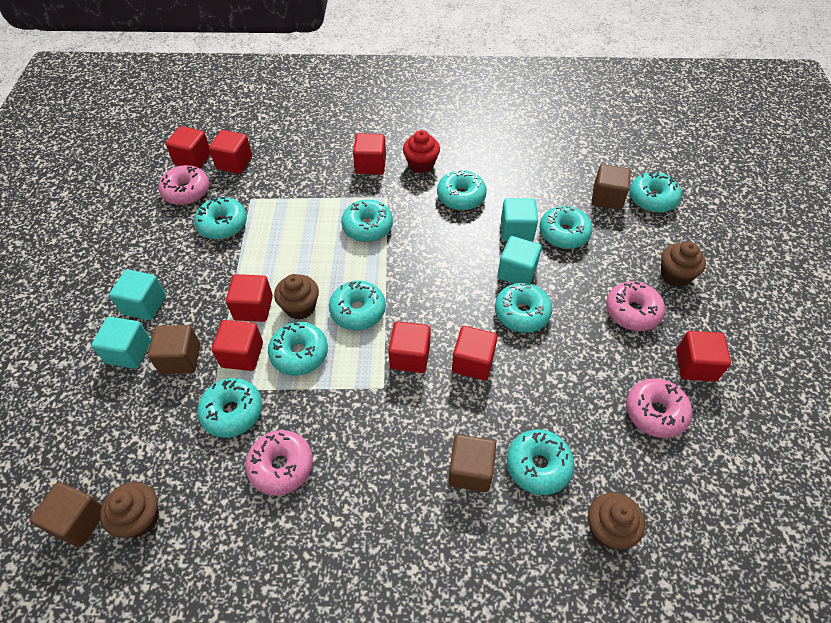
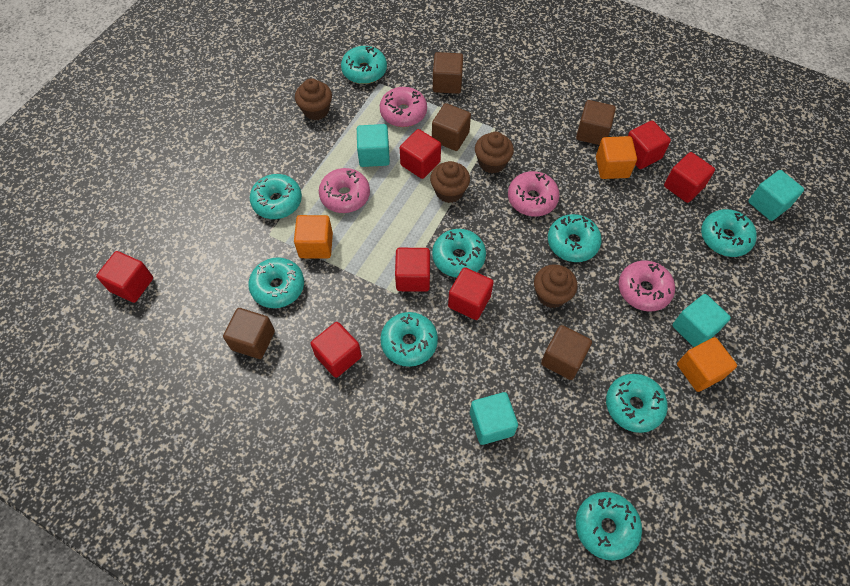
brown cube: [29,482,102,547] [148,325,200,374] [448,435,496,492] [592,164,631,210] = 4 -> [223,308,275,359] [432,103,471,151] [433,52,463,94] [541,325,592,380] [576,100,616,145] = 5
orange cube: none = 0 -> [294,215,333,258] [596,136,637,179] [677,337,737,392] = 3
red cube: [166,126,211,168] [209,130,252,174] [212,320,263,371] [226,274,273,322] [353,133,386,174] [388,321,431,373] [452,326,497,380] [676,331,731,382] = 8 -> [96,251,153,303] [310,322,362,378] [395,248,430,292] [400,129,441,179] [448,267,494,320] [628,120,671,169] [664,152,715,203] = 7
red cupcake: [403,130,440,173] = 1 -> none = 0
turquoise donut: [194,197,247,240] [197,378,262,438] [268,322,328,376] [329,281,386,330] [341,200,393,242] [437,170,487,211] [495,283,552,333] [507,430,574,495] [540,206,593,249] [629,172,681,213] = 10 -> [248,257,304,308] [250,174,302,219] [341,46,387,84] [380,312,438,367] [432,229,486,277] [548,214,602,262] [576,492,642,561] [606,374,668,433] [701,209,757,257] = 9

